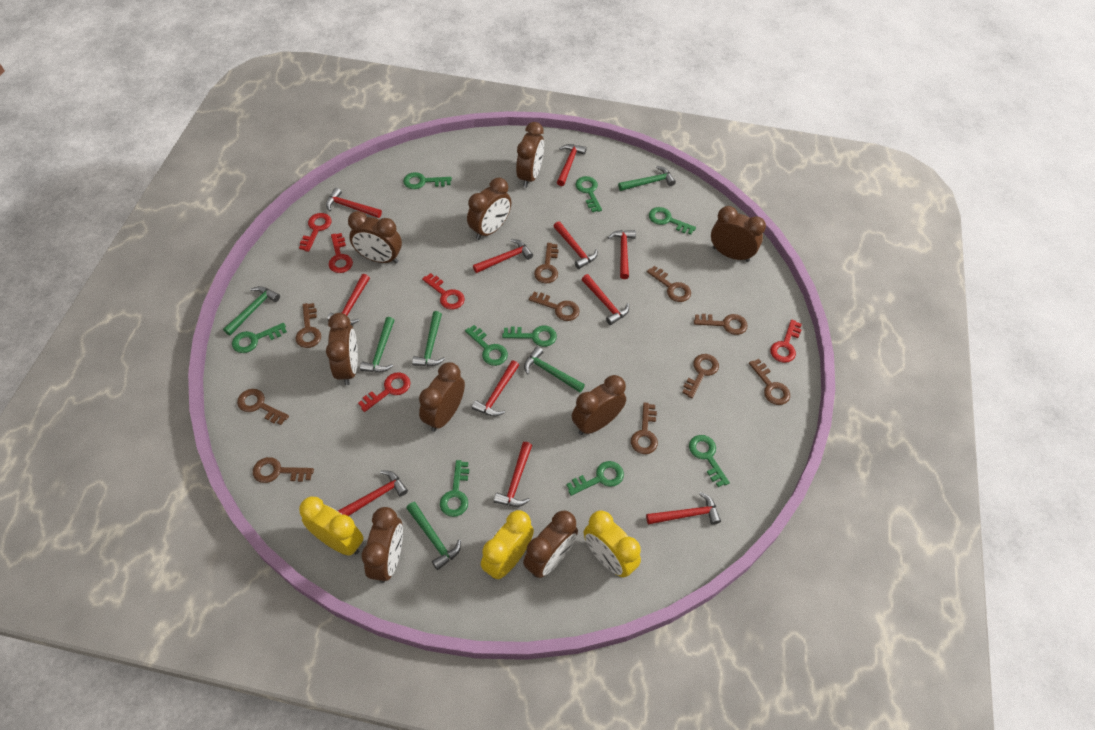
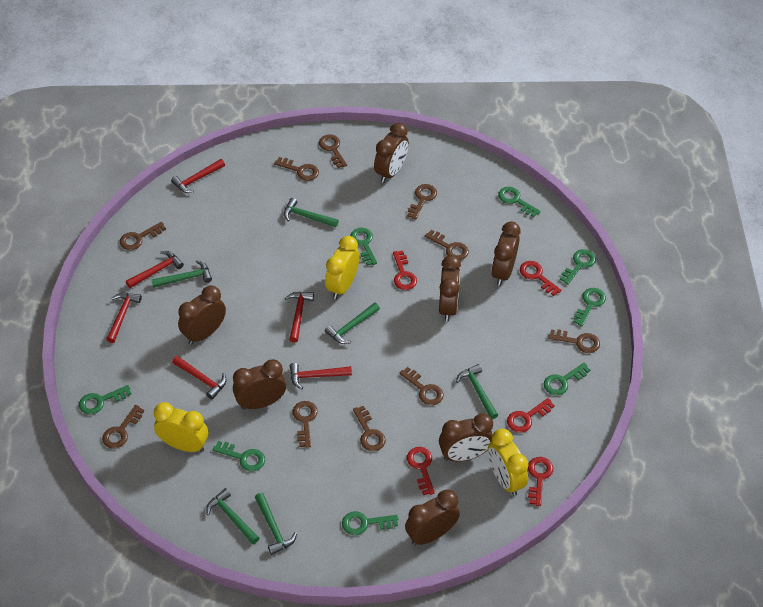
brown clock: [326,313,358,385] [348,211,402,263] [362,507,403,583] [419,362,465,432] [467,178,511,240] [516,122,544,188] [523,511,578,578] [572,375,626,435] [711,206,766,262] = 9 -> [178,286,226,345] [233,359,286,409] [374,123,409,183] [405,490,460,545] [439,255,461,321] [439,413,493,461] [491,221,520,286] = 7
green key: [232,323,287,353] [403,172,452,189] [440,460,469,517] [465,325,508,366] [502,326,557,347] [566,461,624,496] [576,176,602,212] [649,207,696,235] [689,435,730,487] = 9 -> [79,385,131,415] [213,441,265,471] [342,511,399,535] [350,228,377,266] [498,187,540,217] [544,363,590,395] [560,249,596,285] [573,288,606,326] = 8
red hammer: [326,188,382,218] [327,274,370,325] [338,471,408,516] [472,360,519,416] [473,239,533,273] [494,442,532,507] [553,221,598,269] [557,144,587,186] [581,274,629,325] [607,230,636,279] [646,492,721,525] = 11 -> [106,293,142,343] [126,251,184,288] [171,159,225,193] [172,356,227,400] [285,292,314,342] [290,363,352,389] = 6

